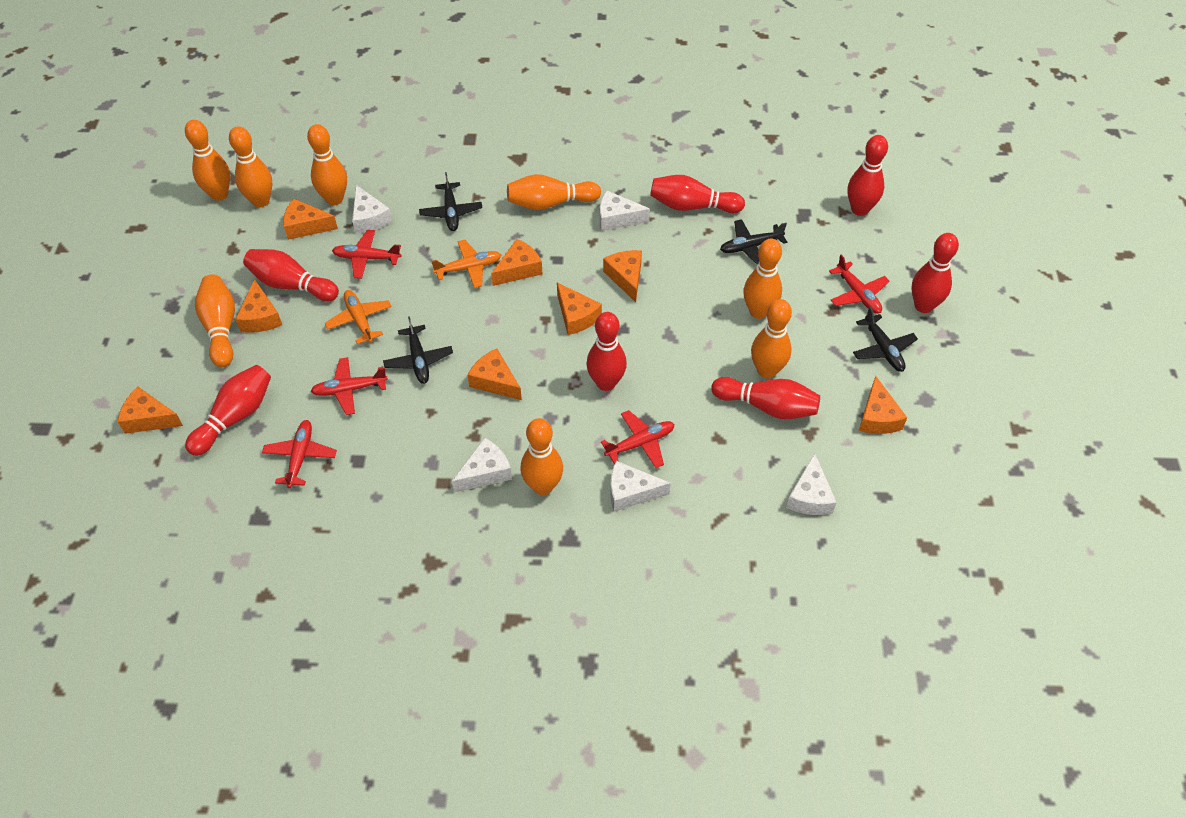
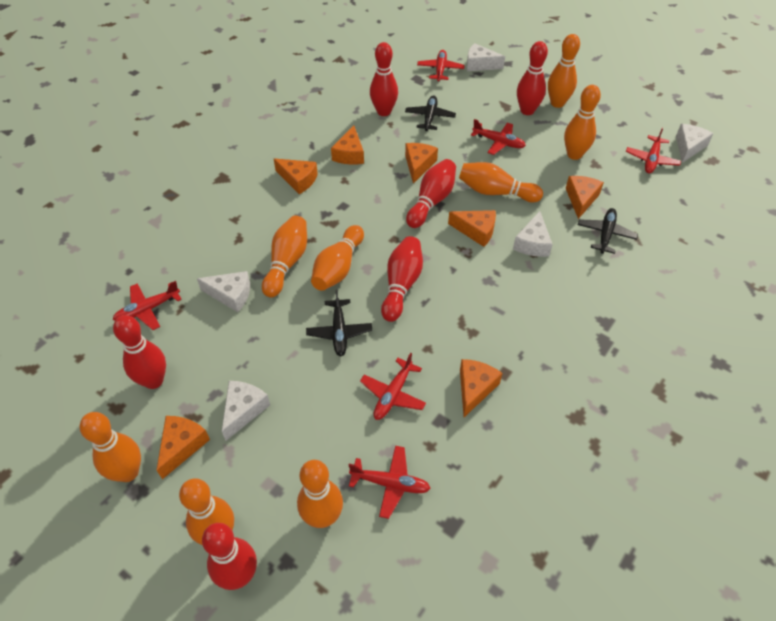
black plane: [383,316,453,384] [419,172,482,231] [720,219,787,265] [853,307,918,372] = 4 -> [306,290,372,356] [405,95,456,131] [578,208,638,254] = 3
orange cheese: [118,387,183,434] [235,279,282,333] [283,199,338,240] [468,349,522,400] [491,239,542,286] [557,283,602,335] [603,250,642,302] [859,376,907,434] = 8 -> [157,416,210,479] [274,158,318,194] [331,125,364,165] [405,143,438,184] [448,210,496,247] [460,359,502,417] [566,176,604,219] = 7
orange plane: [325,290,392,344] [431,240,501,288] = 2 -> none = 0
red bowling pin: [185,365,271,456] [243,249,339,301] [586,312,627,391] [650,175,745,213] [711,377,820,419] [848,135,888,216] [911,233,959,313] = 7 -> [113,315,166,389] [202,523,257,590] [370,42,398,116] [381,236,423,322] [406,159,456,228] [517,41,548,115] = 6
red plane: [262,420,337,488] [311,357,388,415] [332,230,402,279] [601,410,674,468] [829,255,890,314] = 5 -> [113,281,182,330] [349,446,431,519] [360,353,426,420] [417,50,465,81] [471,119,526,155] [626,128,681,173] = 6

